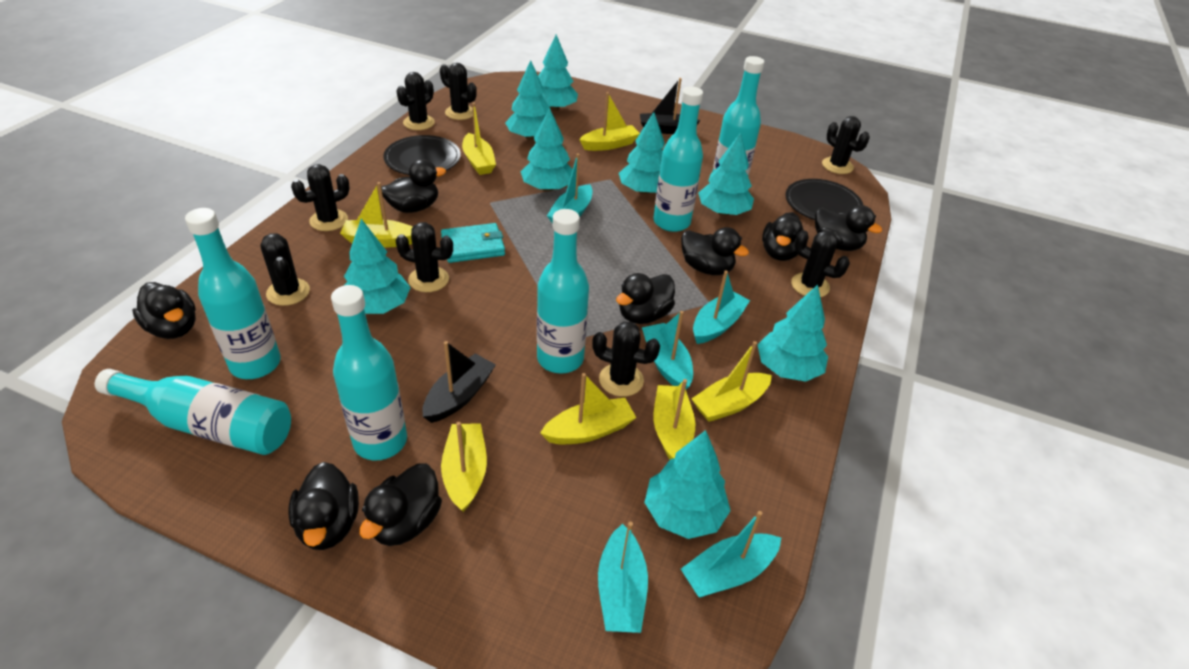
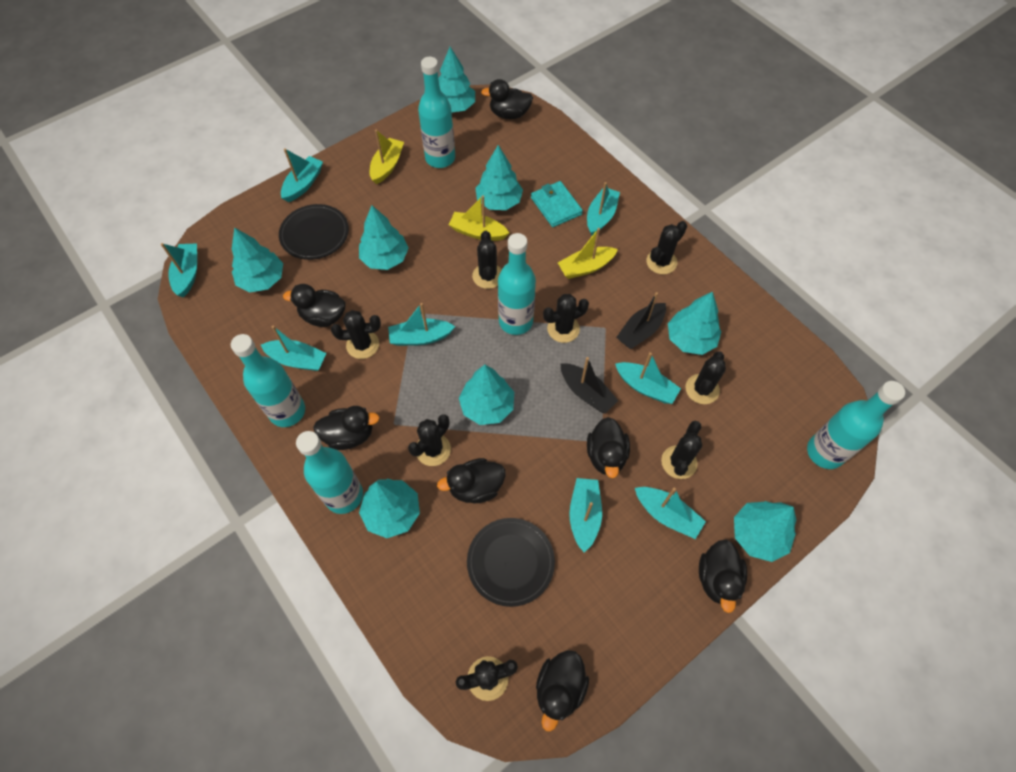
black duck: [132,282,196,339] [288,462,359,550] [359,463,442,546] [381,159,446,213] [616,273,675,324] [681,227,749,275] [762,212,808,261] [815,205,882,251] = 8 -> [283,284,345,327] [313,406,380,450] [437,458,506,503] [481,79,533,119] [536,650,589,732] [587,417,630,478] [699,539,747,613] = 7
turquoise boat: [547,153,593,224] [598,522,648,633] [642,311,693,389] [681,511,781,597] [693,270,750,344] = 5 -> [161,243,197,297] [261,326,327,371] [281,148,323,202] [388,303,455,346] [569,478,602,552] [587,182,620,236] [615,352,681,404] [635,487,706,539] = 8
turquoise bottle: [95,369,291,455] [185,208,281,379] [331,285,407,460] [537,209,589,374] [653,86,703,232] [713,56,764,176] = 6 -> [231,334,305,427] [296,431,363,514] [418,57,455,168] [498,233,536,335] [807,381,905,469] = 5
yellow boat: [340,182,413,248] [441,422,487,512] [462,102,496,175] [540,373,636,444] [579,92,640,151] [654,379,695,460] [692,341,772,422] = 7 -> [370,130,404,184] [449,195,509,241] [558,228,618,279] = 3

